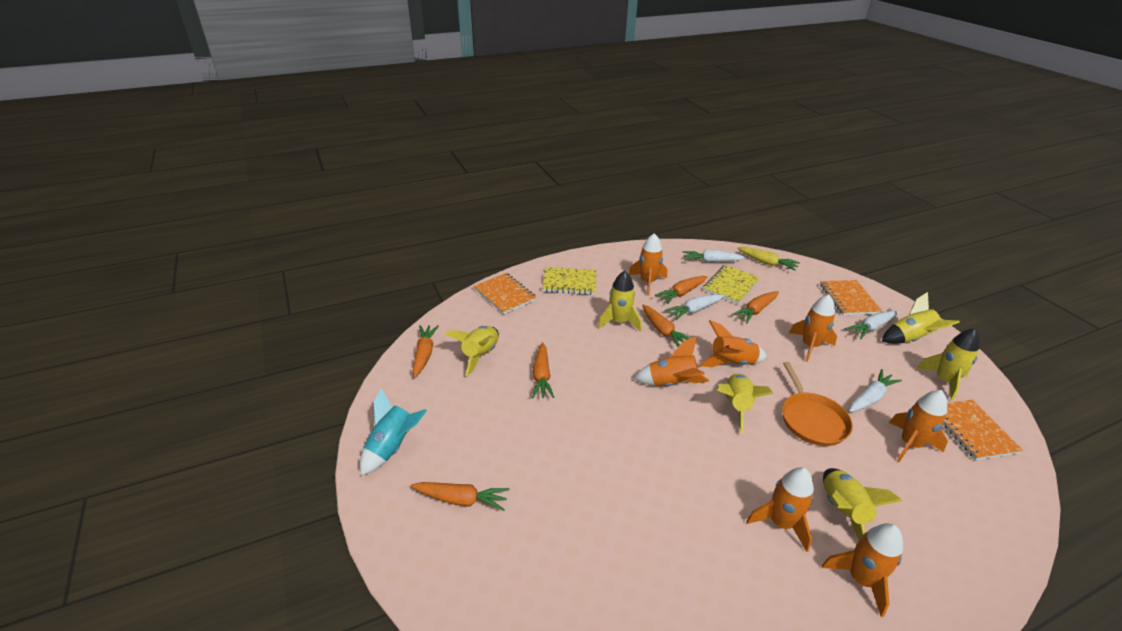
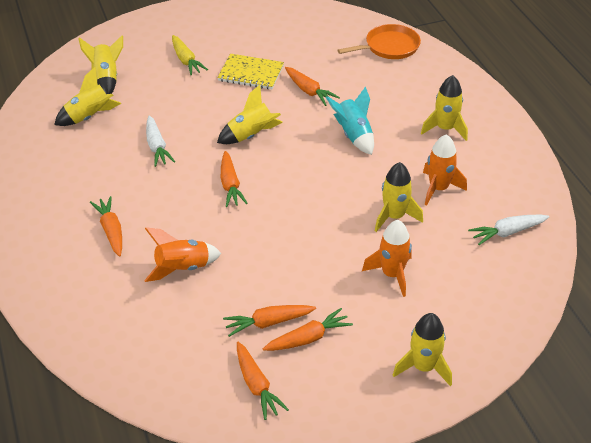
orange notebook: [474,273,537,314] [820,280,882,315] [943,400,1023,460] = 3 -> none = 0
orange rocket: [629,233,667,296] [634,336,709,386] [700,320,767,367] [746,467,814,552] [789,294,837,362] [822,523,903,617] [889,390,948,462] = 7 -> [144,227,221,282] [362,220,412,297] [423,134,467,206] = 3
white carrot: [665,294,724,320] [682,250,746,262] [845,311,899,339] [849,369,902,412] = 4 -> [146,115,175,167] [468,215,549,245] = 2
yellow notebook: [542,267,596,295] [703,265,760,304] = 2 -> [217,54,284,89] = 1

